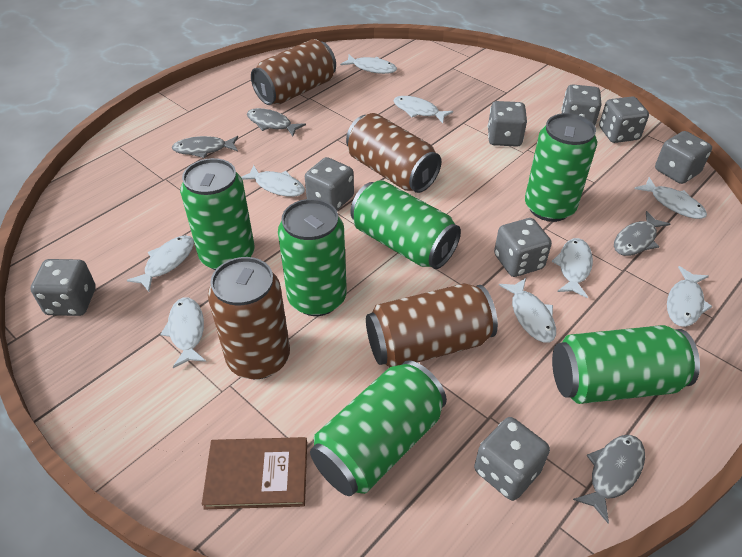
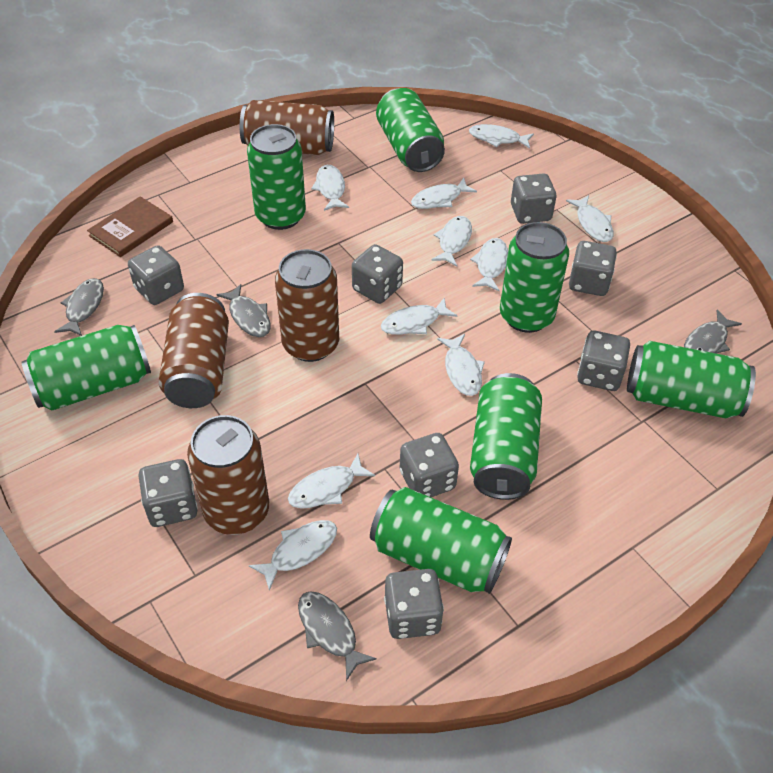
green can: [180,158,255,270] [278,199,347,316] [310,360,447,496] [350,180,461,269] [525,113,597,222] [552,325,700,404] = 6 -> [21,325,151,411] [247,124,306,230] [370,487,512,594] [376,88,445,172] [470,373,542,500] [500,222,569,333] [627,341,756,418] = 7
white fish: [127,235,194,292] [160,297,206,368] [241,165,305,197] [340,55,397,74] [393,96,453,123] [499,278,556,342] [551,238,593,298] [634,177,707,219] [667,266,712,327] = 9 -> [249,520,337,591] [288,454,375,508] [311,165,349,211] [381,298,457,335] [411,178,477,209] [431,216,472,266] [437,334,485,396] [469,124,534,148] [470,238,508,291] [566,195,614,242] = 10

